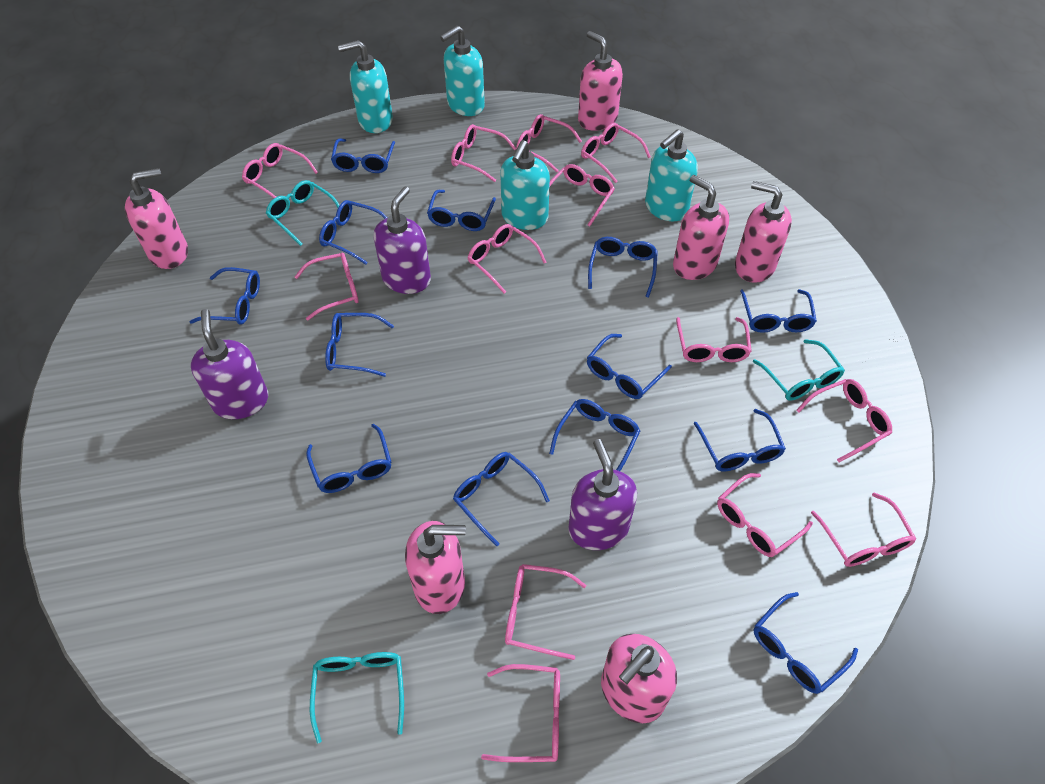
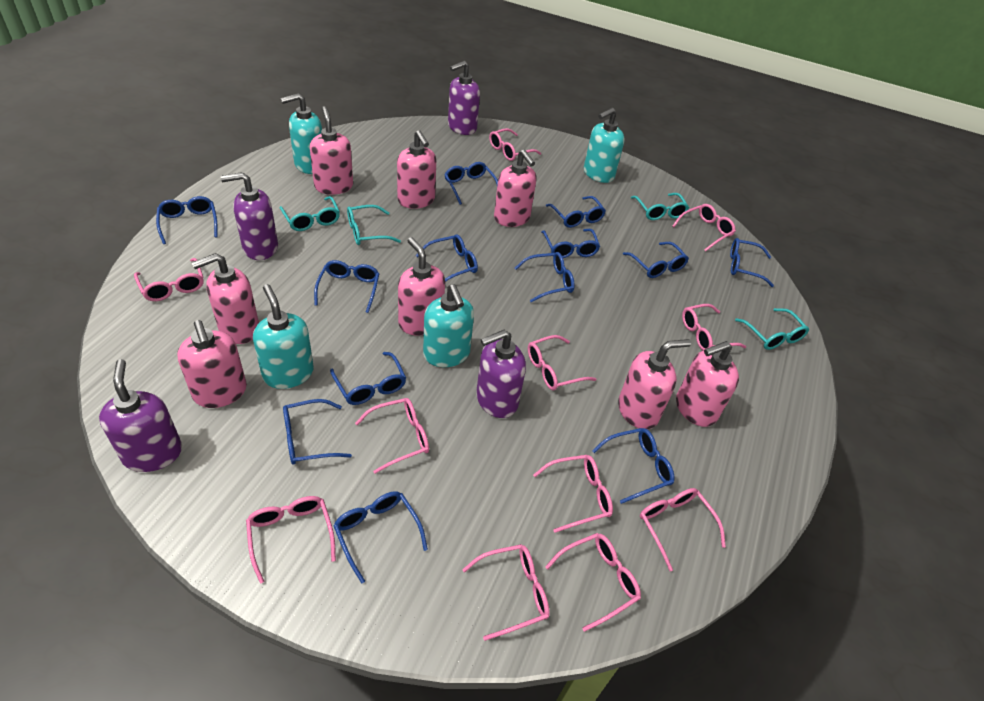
pink glasses: [242,143,318,198] [295,252,359,321] [451,124,516,182] [468,224,547,294] [481,664,560,762] [505,564,586,660] [516,114,582,172] [549,164,615,227] [581,123,651,183] [676,317,752,362] [717,473,813,557] [796,379,892,462] [811,492,916,567] = 13 -> [134,258,204,301] [246,496,336,583] [355,398,429,474] [462,544,550,641] [489,128,541,161] [528,335,596,391] [533,455,613,533] [545,533,641,632] [640,488,726,571] [673,204,736,252] [682,304,746,351] = 11
pink soap dispenser: [125,168,188,269] [405,521,466,614] [578,31,623,131] [601,634,677,723] [673,175,729,280] [735,181,792,283] = 6 -> [177,320,247,408] [192,253,259,344] [310,106,353,195] [397,130,436,209] [398,237,445,335] [494,149,537,227] [618,339,691,429] [676,341,739,427] = 8
purple soap dispenser: [191,309,268,419] [374,186,431,294] [568,439,637,550] = 3 -> [99,359,182,472] [221,172,278,260] [448,61,480,135] [476,330,526,418] = 4
turquoise glasses: [266,180,340,246] [310,652,404,743] [753,339,845,401] = 3 -> [280,196,340,231] [347,205,401,245] [631,193,689,220] [735,308,809,350] = 4

